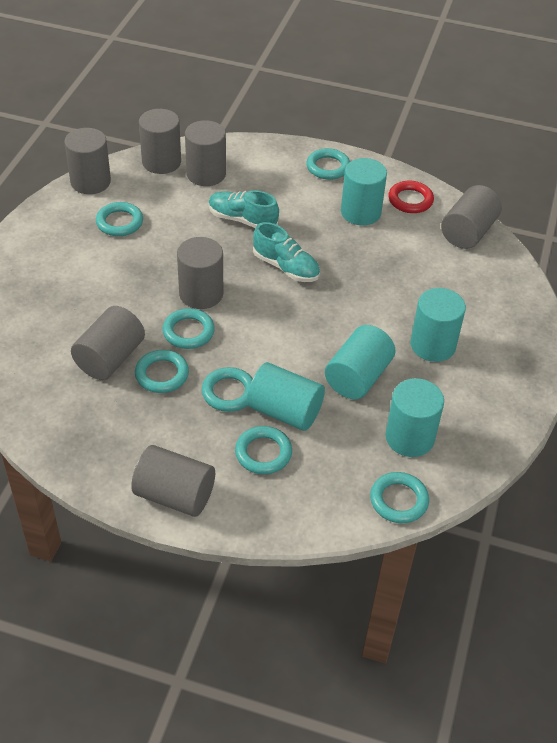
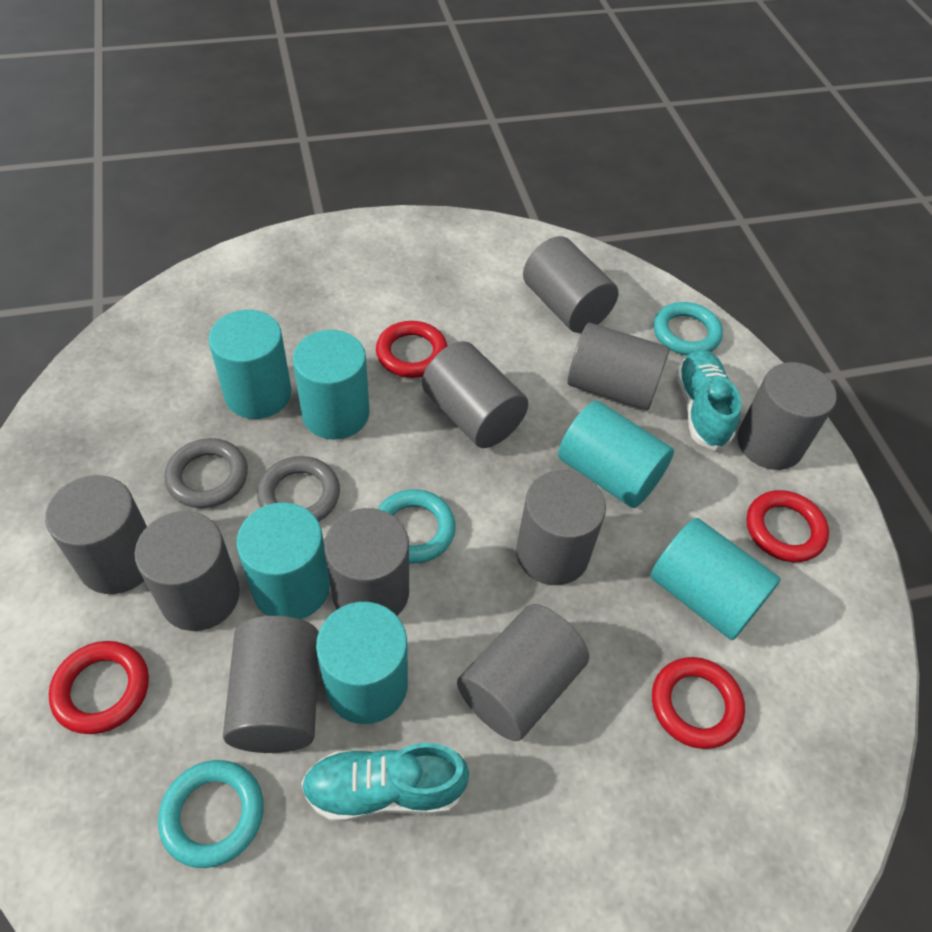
grey cylinder: [64,128,111,194] [71,306,145,380] [131,445,215,517] [139,109,181,174] [177,237,223,309] [185,120,226,186] [441,185,502,249] = 7 -> [45,475,147,594] [134,511,240,631] [223,616,319,753] [324,508,409,616] [422,341,528,448] [457,604,589,741] [516,470,606,585] [523,236,618,333] [567,323,670,410] [737,362,837,470] = 10
grey ring: none = 0 -> [164,438,248,508] [257,456,340,522] = 2
red ring: [388,181,434,213] = 1 -> [49,641,149,734] [376,321,447,378] [652,657,745,749] [747,490,829,562] = 4
turquoise cylinder: [247,362,325,431] [325,325,395,399] [341,158,387,225] [386,378,444,457] [411,288,466,362] = 5 -> [208,310,292,419] [237,502,330,619] [292,330,370,440] [316,602,408,724] [558,401,674,508] [650,518,781,640] = 6
turquoise ring: [96,202,143,236] [135,350,189,393] [162,308,215,349] [202,367,253,412] [235,426,292,474] [306,148,350,180] [370,472,429,523] = 7 -> [158,760,264,868] [378,489,456,563] [654,302,723,356] = 3

